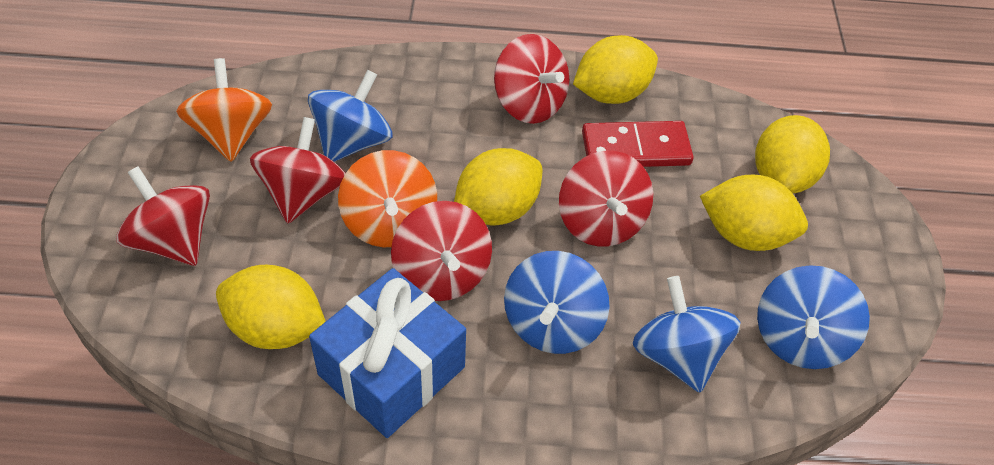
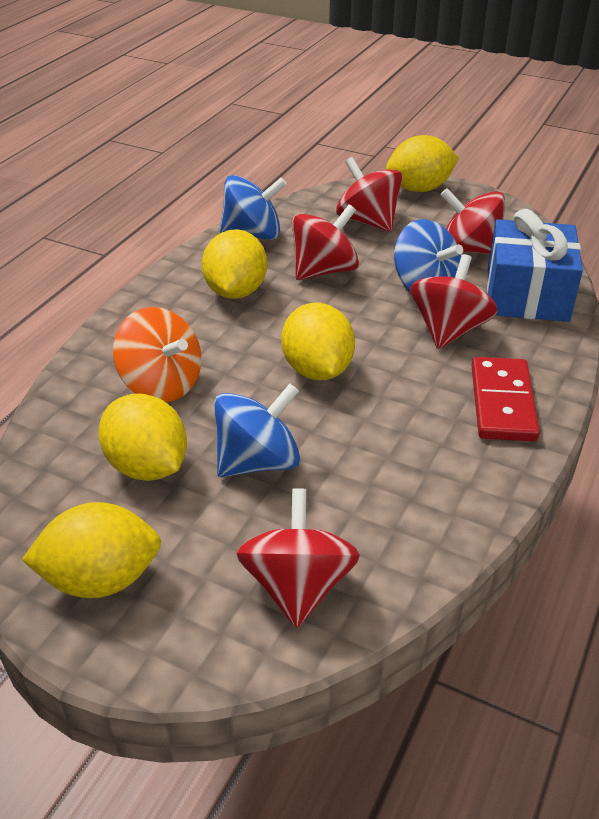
blue spinning top: [308,70,392,162] [504,251,610,354] [633,276,740,393] [757,265,870,369] = 4 -> [214,384,300,477] [220,175,287,240] [394,219,463,292] = 3
orange spinning top: [176,58,272,162] [338,150,437,247] = 2 -> [113,307,201,402] = 1

